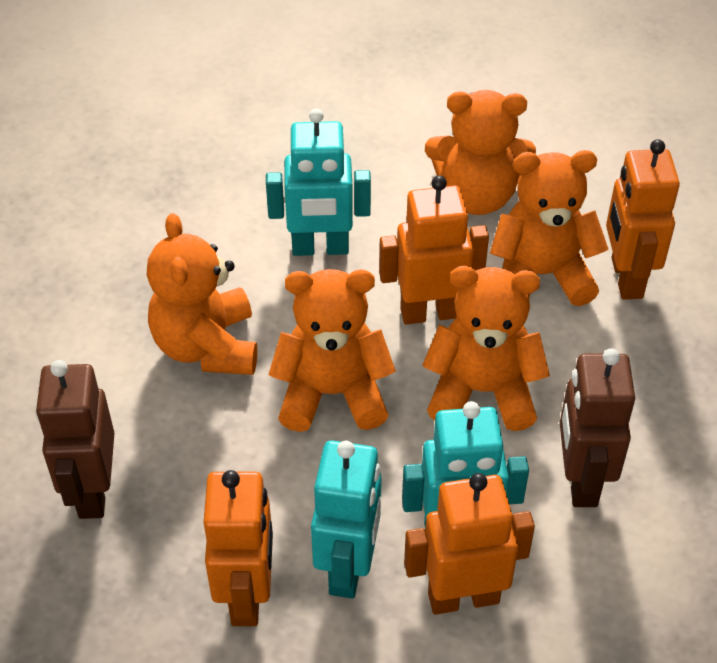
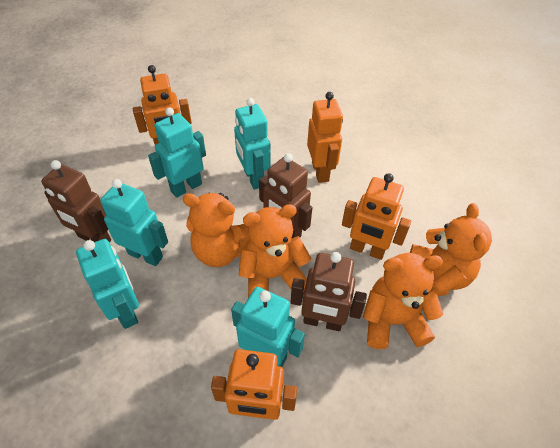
brown robot: [36,360,114,519] [560,348,635,507] = 2 -> [41,160,111,242] [259,153,312,239] [291,252,367,331] = 3
orange teddy bear: [147,213,257,375] [268,269,396,432] [422,266,550,431] [425,90,536,215] [490,150,609,306] = 5 -> [183,193,250,267] [239,204,312,298] [363,253,443,349] [410,203,492,296] = 4
turquoise robot: [266,108,371,256] [311,440,382,599] [402,401,529,529] = 3 -> [76,239,139,329] [100,179,168,266] [148,107,206,198] [231,287,305,367] [234,98,270,190] = 5

